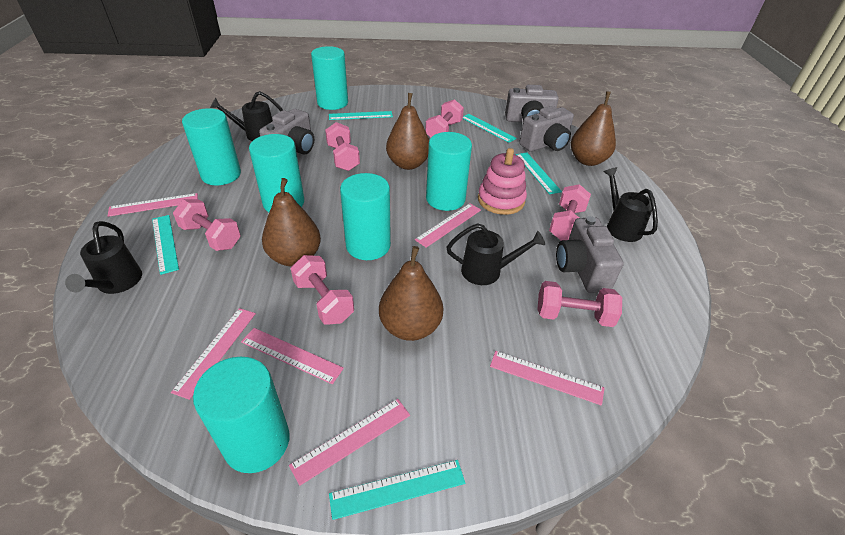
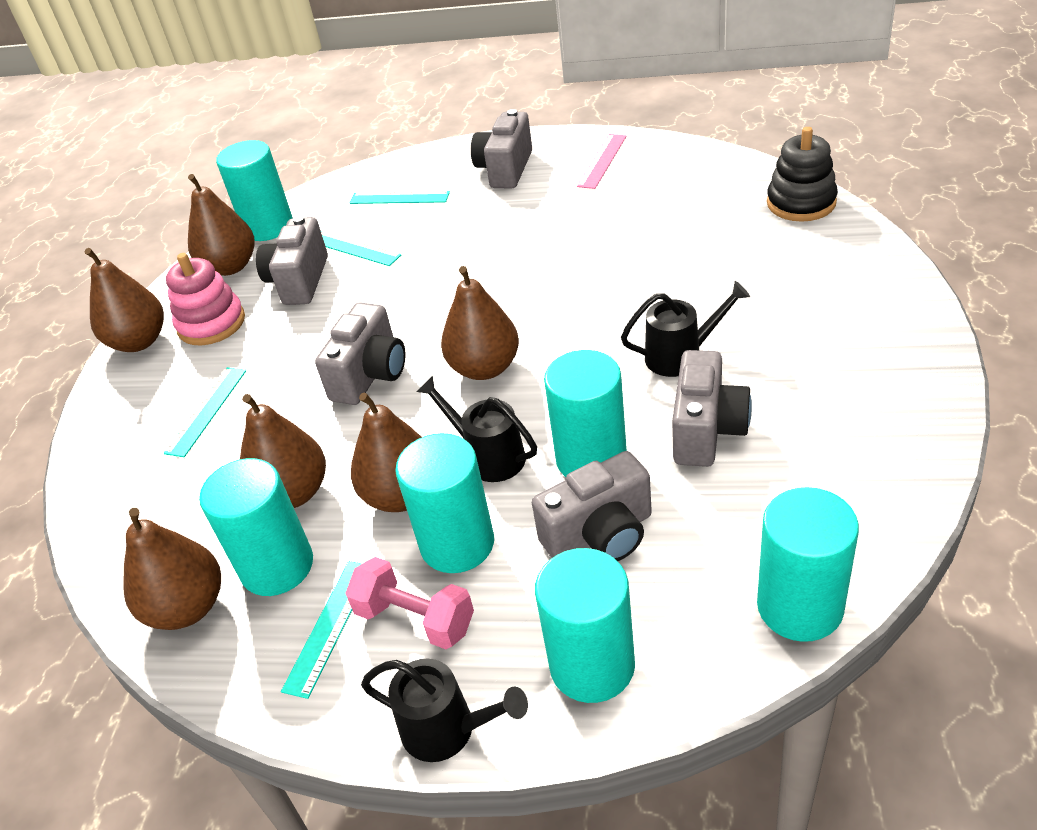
black stacking toy: none = 0 -> [767,127,838,222] = 1
black watering can: [65,221,142,294] [210,91,283,141] [447,223,545,285] [604,167,658,242] = 4 -> [361,659,528,762] [416,376,537,482] [621,281,750,377] = 3
brown pear: [262,178,321,266] [379,246,443,341] [386,93,429,170] [571,91,616,166] = 4 -> [85,248,164,352] [123,508,221,630] [188,174,255,276] [240,394,326,508] [351,393,422,512] [441,266,519,380] = 6
grey camera: [259,109,314,155] [505,85,559,122] [520,106,574,151] [556,216,624,293] = 4 -> [256,215,328,305] [315,302,406,405] [471,109,532,189] [532,451,652,561] [672,350,752,467] = 5
pink dumbbell: [173,199,241,251] [290,255,354,325] [325,122,360,171] [425,99,464,137] [537,281,622,327] [549,184,591,241] = 6 -> [345,557,474,649] = 1
pink ruler: [108,193,198,217] [171,308,256,400] [241,328,344,384] [289,399,410,486] [415,203,481,248] [490,351,604,406] = 6 -> [577,134,627,189] = 1
turquoise ruler: [152,215,179,275] [329,111,393,120] [329,460,465,520] [463,114,517,143] [516,153,562,194] = 5 -> [164,367,247,457] [281,561,362,699] [321,231,401,266] [350,191,450,204] = 4

